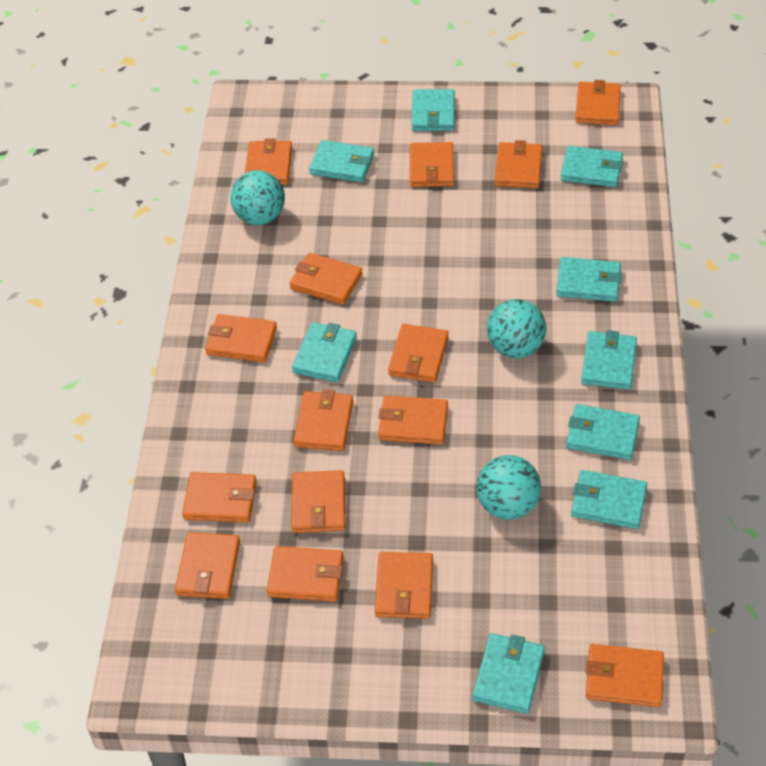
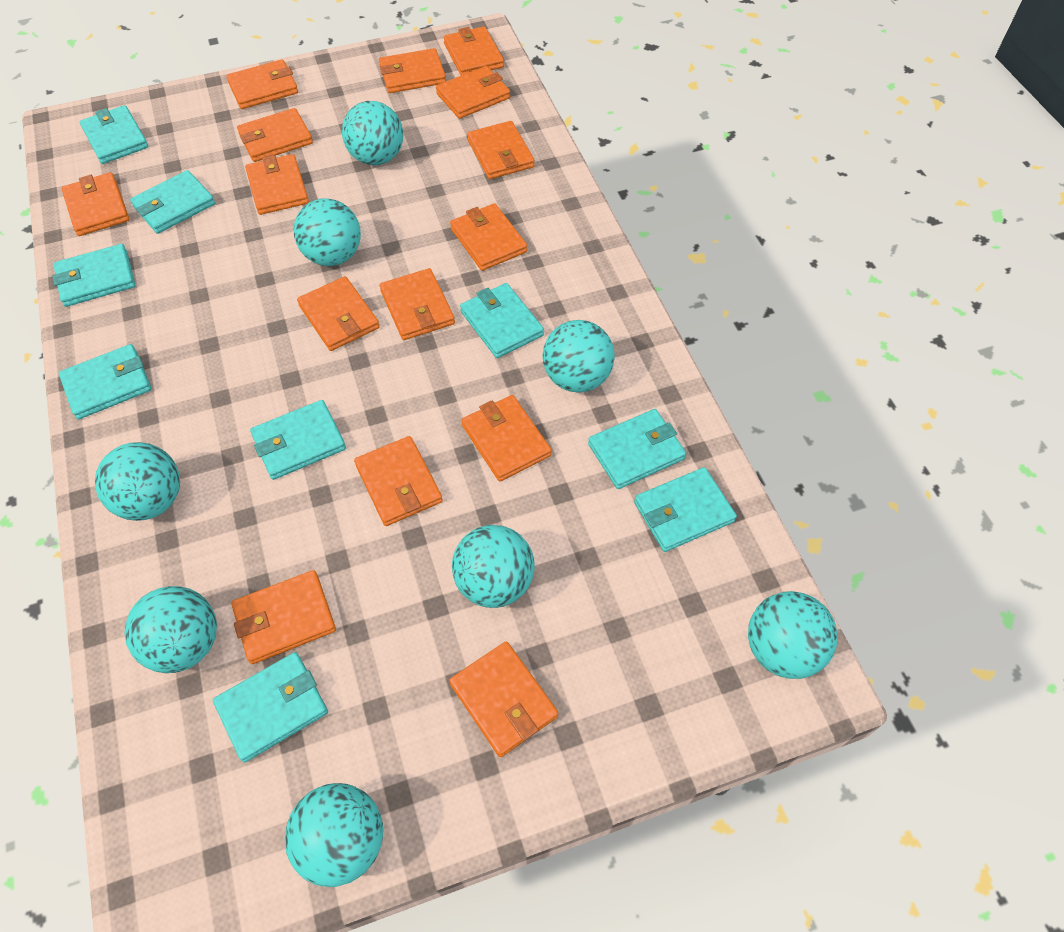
turquoise ball: [230,170,285,225] [476,455,541,520] [487,299,546,358] = 3 -> [95,442,180,521] [124,586,217,673] [285,783,383,887] [293,198,361,266] [342,101,403,165] [452,525,535,608] [543,320,615,393] [748,591,838,679] = 8

